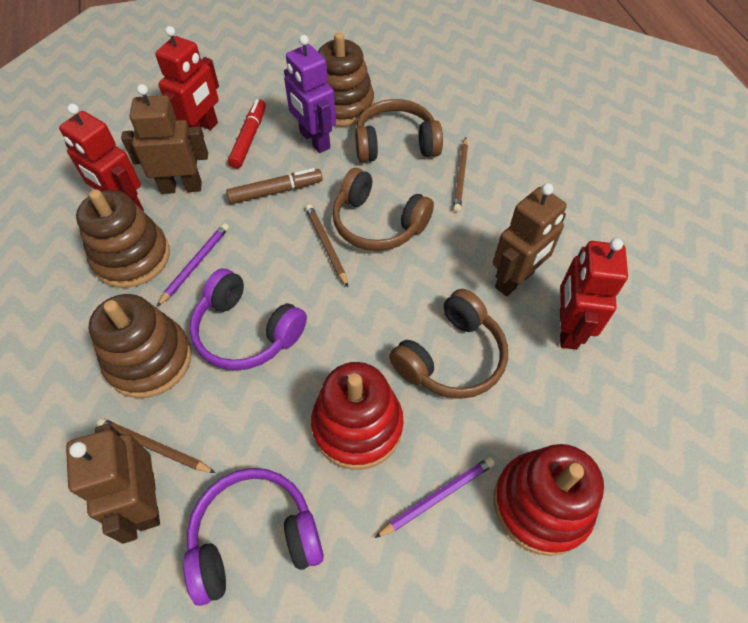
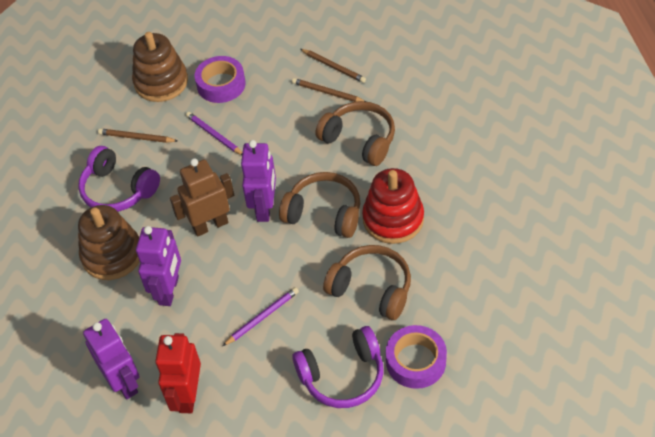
brown marker: [226,168,323,204] = 1 -> none = 0
brown robot: [66,424,160,544] [121,84,208,194] [493,183,567,296] = 3 -> [170,158,234,237] = 1
brown stacking toy: [76,189,170,288] [89,294,192,398] [318,32,374,127] = 3 -> [78,205,140,280] [132,32,188,102] = 2
purple robot: [284,35,336,153] = 1 -> [83,319,139,399] [136,226,181,306] [241,140,276,222] = 3
purple tape: none = 0 -> [195,56,245,103] [386,325,447,389] = 2
red marker: [228,99,266,168] = 1 -> none = 0
red robot: [59,103,144,211] [155,26,219,138] [560,238,628,350] = 3 -> [155,333,201,413] = 1
red stacking toy: [311,362,404,470] [494,444,604,556] = 2 -> [362,168,424,244] = 1

